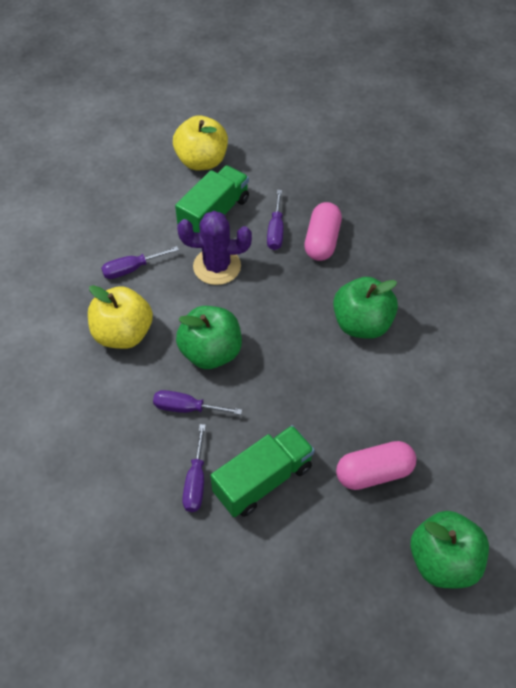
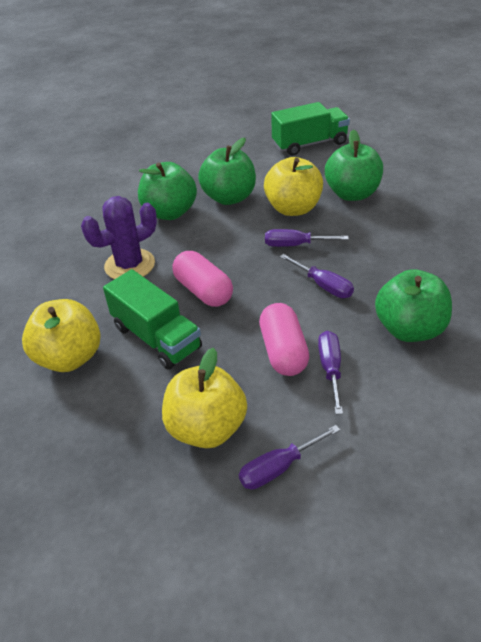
green apple: [176,306,242,369] [333,277,398,339] [410,511,489,588] = 3 -> [138,162,197,220] [198,138,256,205] [325,130,383,201] [375,269,452,342] = 4
yellow apple: [88,285,153,349] [173,115,228,170] = 2 -> [22,299,101,372] [162,348,247,448] [264,157,323,216] = 3

